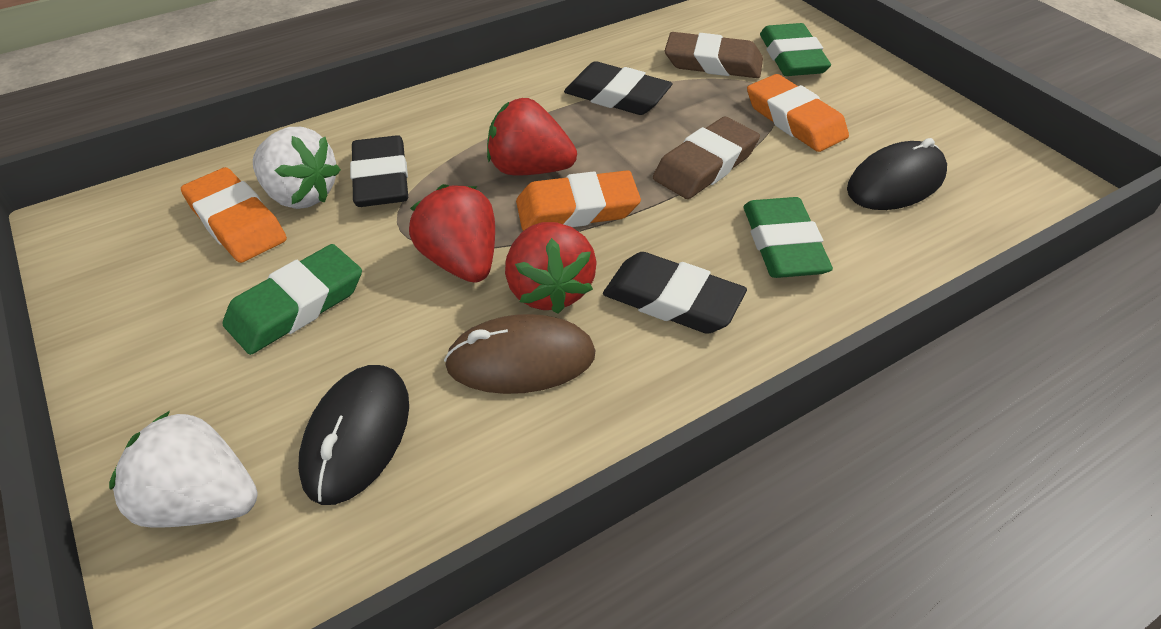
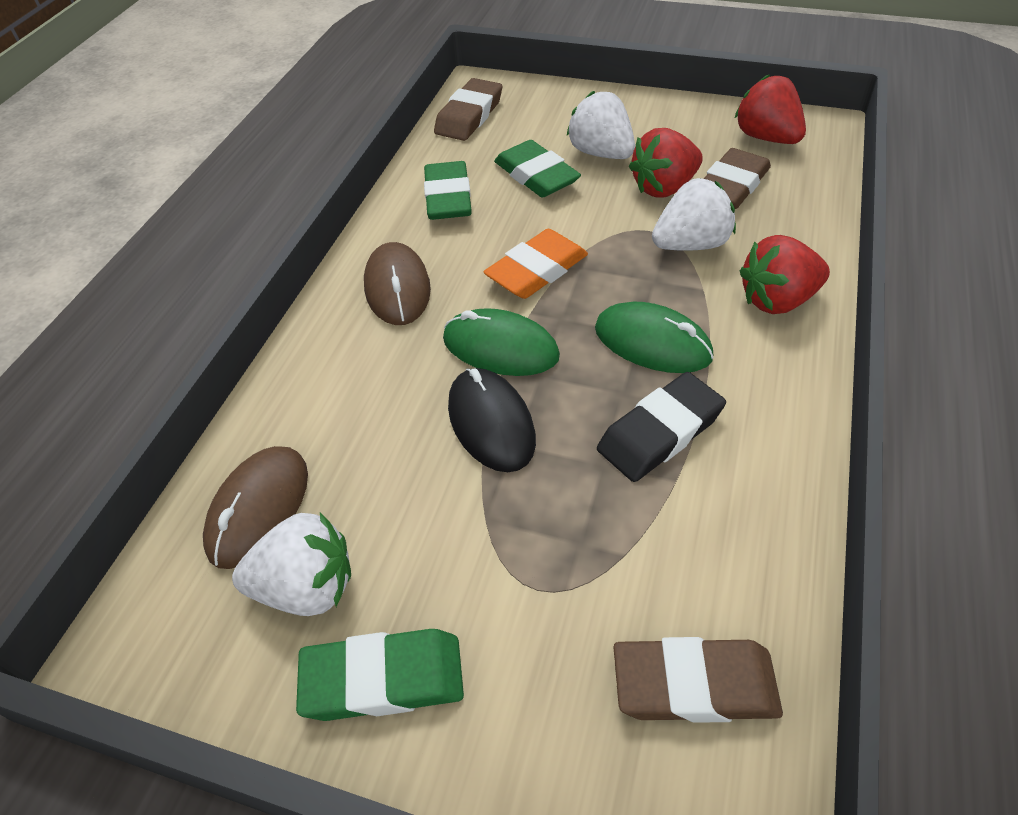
black eraser: [350,135,408,207] [564,61,673,115] [603,252,747,334] = 3 -> [597,372,726,482] = 1
black mouse: [298,365,409,505] [847,138,947,210] = 2 -> [448,368,536,472] = 1
brown eraser: [653,117,760,199] [665,32,763,78] = 2 -> [434,78,502,141] [613,637,783,723] [704,148,771,209] = 3
brown mouse: [444,314,596,394] = 1 -> [203,446,308,569] [364,242,431,325] = 2
green mouse: none = 0 -> [443,308,560,376] [595,302,714,373] = 2
orange eraser: [181,167,287,263] [516,170,641,231] [747,74,849,152] = 3 -> [483,229,588,299] = 1
white strawberry: [109,411,258,528] [253,127,341,209] = 2 -> [232,513,351,616] [567,91,635,159] [652,178,736,251] = 3

